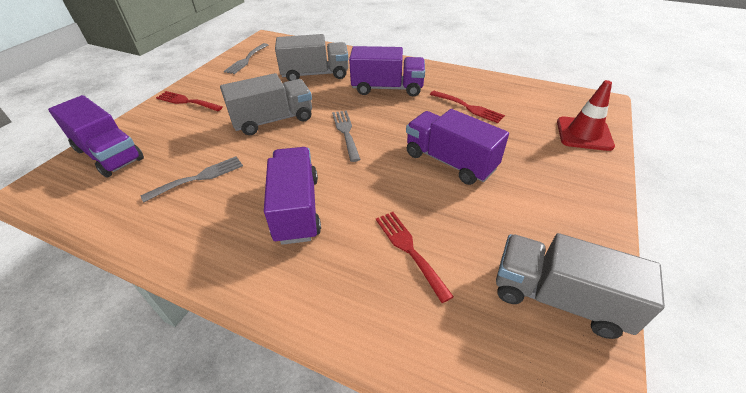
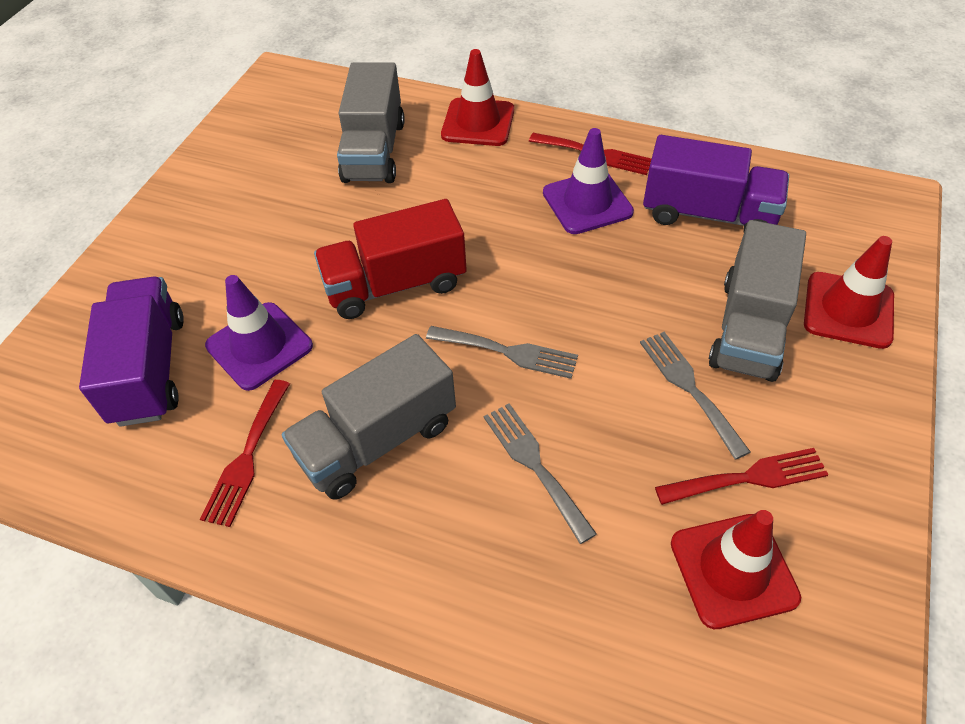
purple traffic cone: none = 0 -> [205,275,313,391] [543,128,634,234] = 2
purple truck: [48,95,144,178] [264,147,321,245] [349,46,425,96] [406,109,509,185] = 4 -> [79,276,184,427] [643,135,789,232] = 2
red traffic cone: [557,80,615,151] = 1 -> [441,49,514,146] [671,510,801,629] [804,236,894,349] = 3
red truck: none = 0 -> [314,199,467,319] = 1

